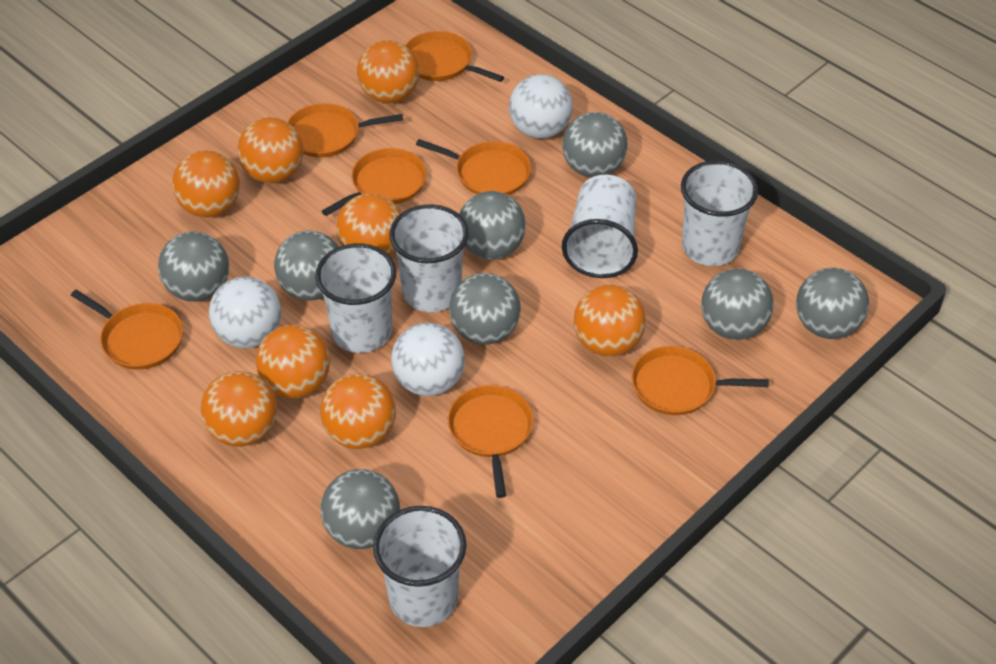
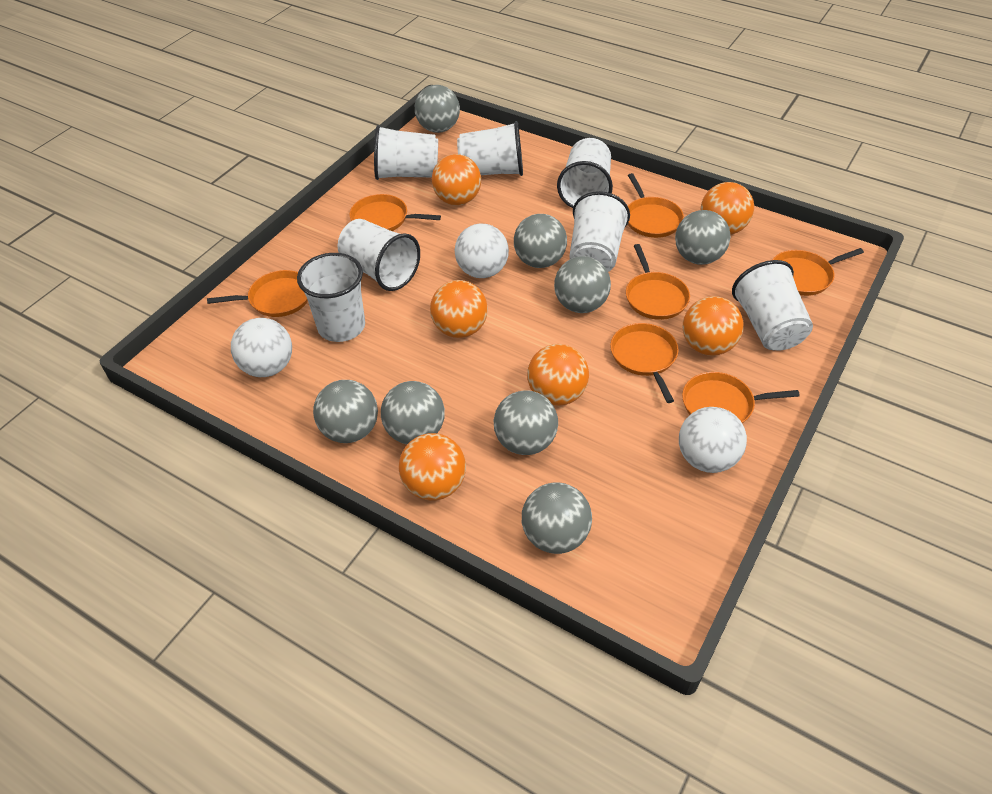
orange ball: [172,150,240,217] [201,371,277,446] [237,117,304,183] [256,325,330,398] [320,373,396,449] [336,193,401,256] [357,40,419,103] [574,285,646,357] = 8 -> [399,433,466,501] [430,280,488,338] [432,154,481,205] [527,344,589,406] [683,296,743,356] [701,182,754,235] = 6
white cup: [315,243,396,353] [373,506,466,627] [389,204,469,312] [562,175,638,278] [681,160,758,266] = 5 -> [297,253,365,342] [338,219,420,291] [374,125,438,180] [457,121,523,176] [557,138,613,208] [569,191,630,272] [732,260,813,350] = 7

